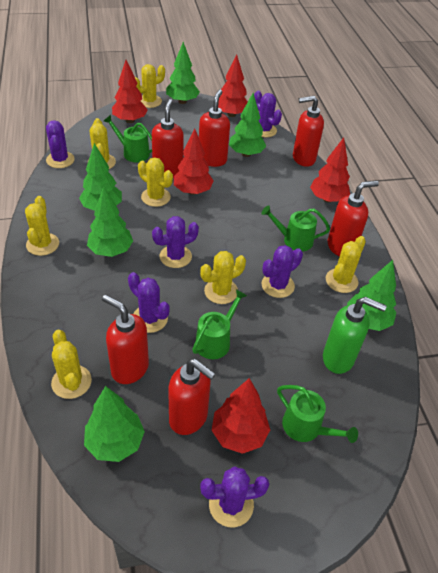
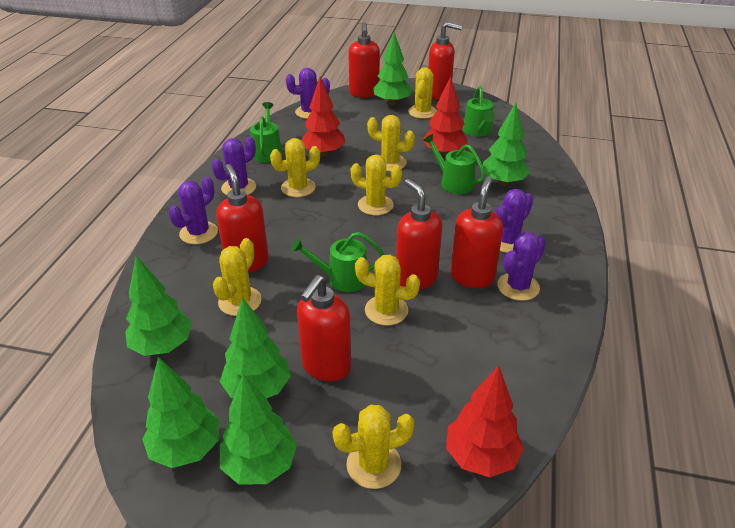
green soap dispenser: [323,297,387,374] = 1 -> none = 0
purple cactus: [46,120,75,168] [128,272,170,333] [152,216,199,268] [200,466,269,527] [254,91,282,137] [261,245,303,298] = 6 -> [169,177,218,244] [212,136,256,195] [286,68,330,119] [495,189,533,253] [497,232,546,301] = 5
red tree: [112,60,148,123] [174,128,214,195] [211,378,270,454] [218,55,248,117] [310,137,350,203] = 5 -> [302,77,345,157] [423,76,467,156] [446,366,524,477] = 3

